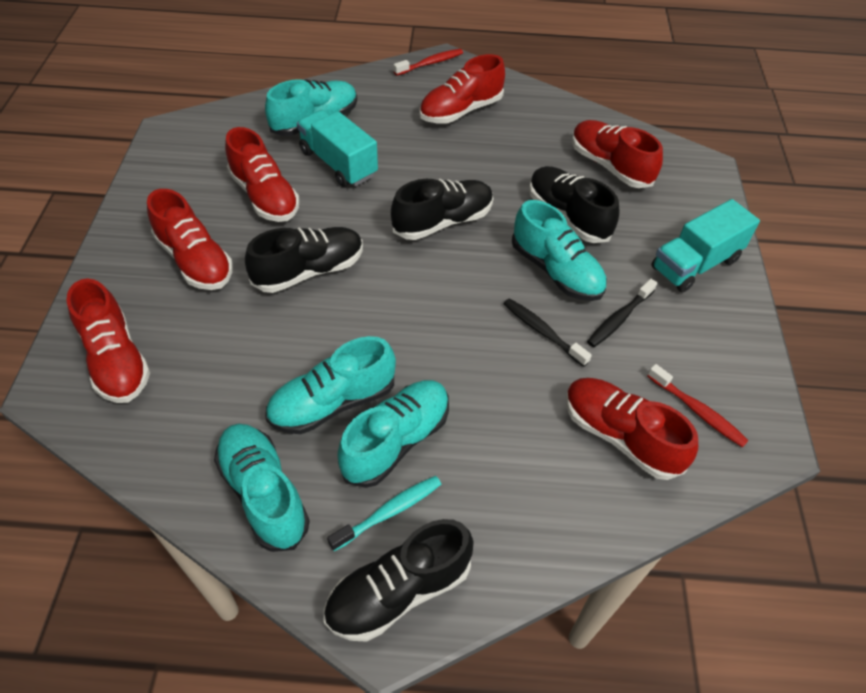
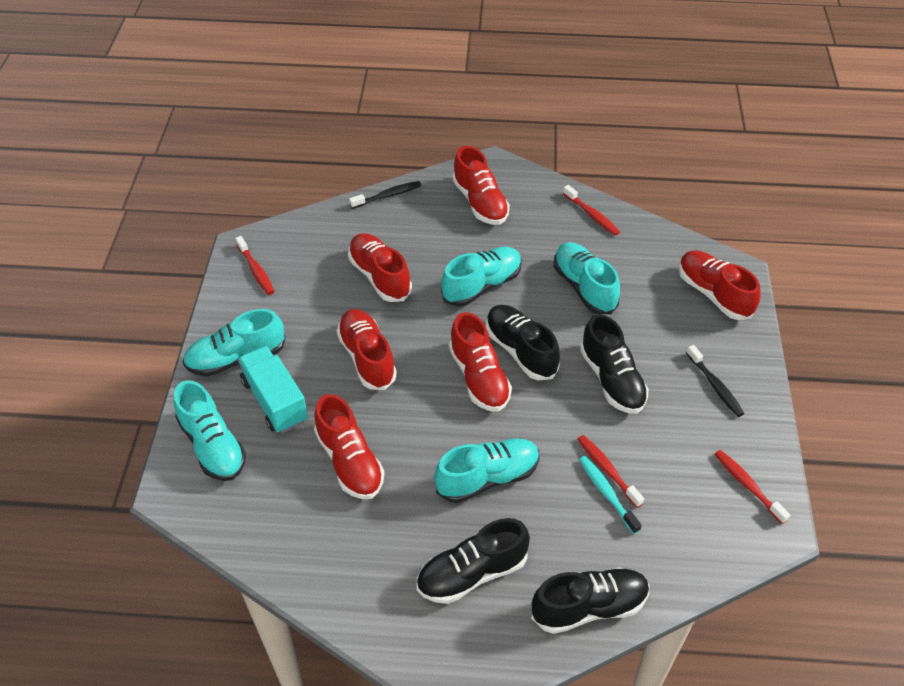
red toothbrush: [393,49,463,76] [647,364,749,447] = 2 -> [235,236,274,295] [563,185,620,235] [577,435,644,508] [715,450,790,524] = 4
turquoise truck: [297,110,378,187] [651,199,760,292] = 2 -> [238,346,308,433] = 1

